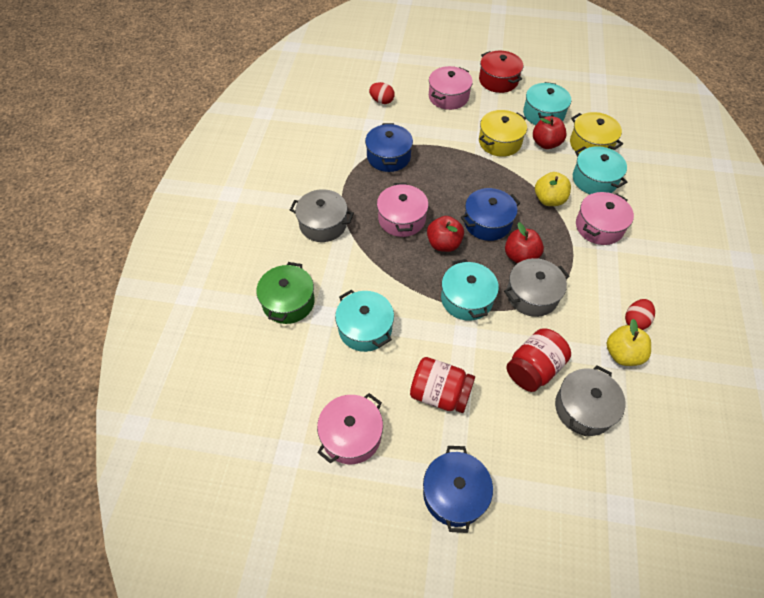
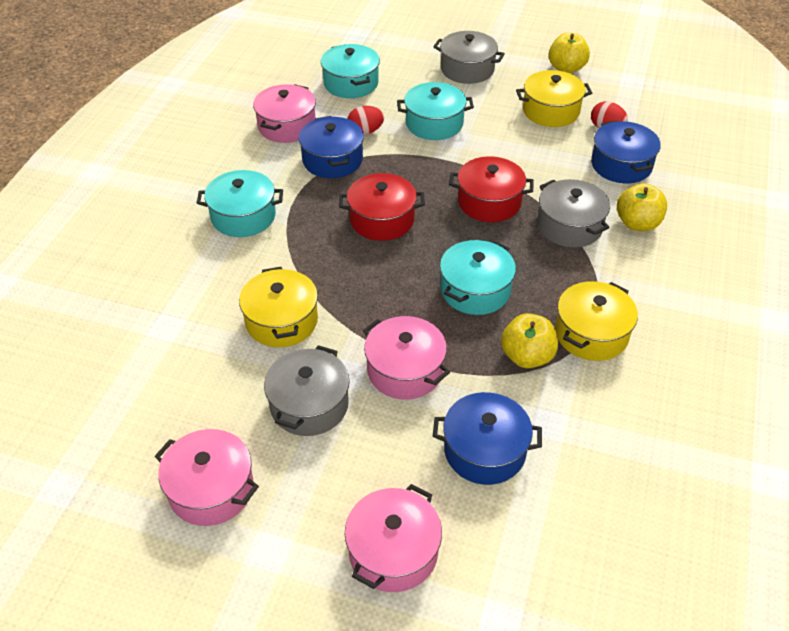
green pot: [256,262,315,324] = 1 -> none = 0
red apple: [427,216,464,252] [505,222,544,264] [533,116,567,149] = 3 -> none = 0
red jar: [410,357,475,413] [506,328,571,392] = 2 -> none = 0
red pot: [479,51,523,93] = 1 -> [339,173,425,241] [449,156,534,222] = 2
yellow apple: [535,172,571,206] [606,319,651,366] = 2 -> [501,313,558,368] [549,33,590,73] [617,183,667,231] = 3
yellow pot: [479,110,527,157] [570,112,623,154] = 2 -> [239,267,318,347] [516,70,592,127] [555,281,638,361] = 3

